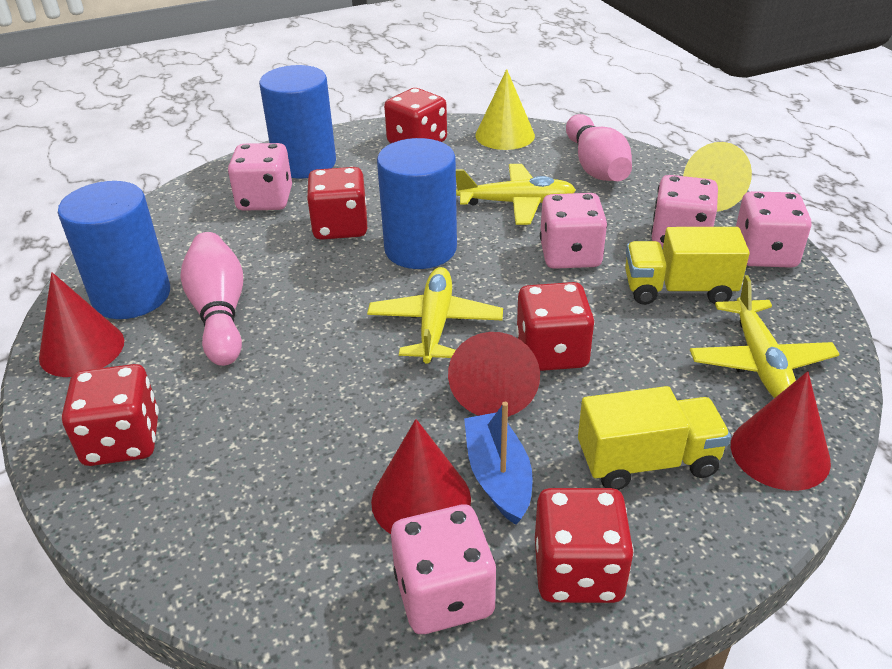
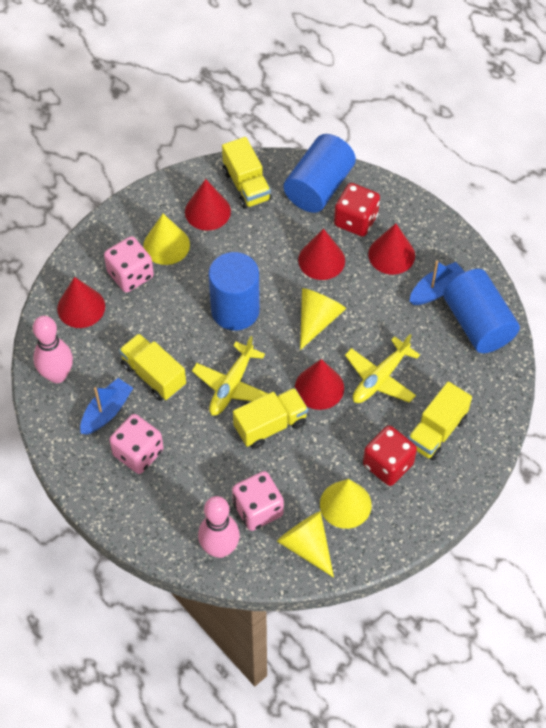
blue boat: [464,402,533,525] = 1 -> [80,378,133,435] [410,261,465,305] = 2
pink dice: [228,143,292,210] [391,505,496,634] [540,193,607,269] [651,175,718,247] [736,191,811,268] = 5 -> [104,236,154,292] [109,414,164,474] [232,471,284,531] = 3
red cone: [39,272,124,377] [371,419,471,534] [448,332,540,417] [731,371,831,491] = 4 -> [57,277,105,328] [185,179,231,231] [295,359,344,410] [298,229,345,280] [368,223,415,275] = 5
red dice: [62,364,159,466] [307,167,367,240] [384,88,447,143] [516,282,594,371] [535,488,634,603] = 5 -> [334,183,380,237] [363,426,417,486] = 2
yellow cone: [475,69,535,150] [683,142,752,212] = 2 -> [143,214,190,265] [277,511,334,578] [300,288,346,350] [320,479,372,529] = 4
yellow plane: [367,267,503,364] [456,164,576,225] [690,275,839,398] = 3 -> [192,336,268,415] [345,334,420,403] = 2
yellow truck: [578,386,731,490] [625,227,749,305] = 2 -> [119,333,186,401] [222,137,271,209] [233,388,308,449] [407,381,472,461] = 4

